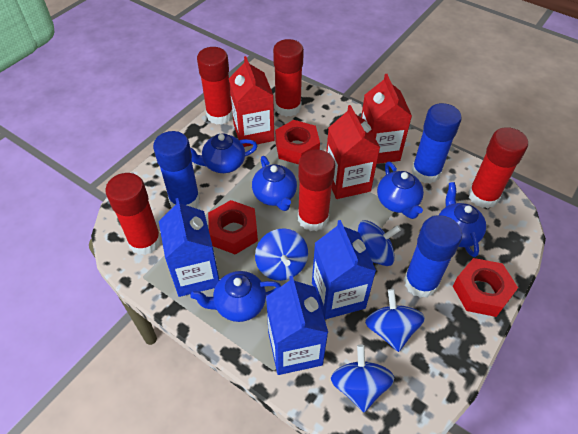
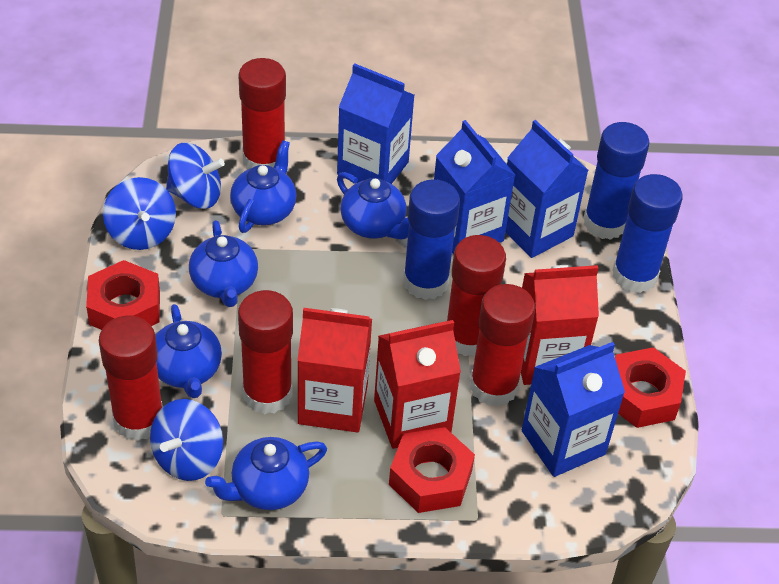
blue carton: [159,198,219,297] [266,275,328,375] [312,220,376,319] = 3 -> [337,63,414,184] [434,120,515,255] [506,120,588,258] [522,342,625,477] = 4
blue spinning top: [255,228,308,281] [331,345,394,412] [358,220,401,266] [365,289,425,352] = 4 -> [103,177,176,250] [150,399,223,481] [166,143,225,209] = 3

